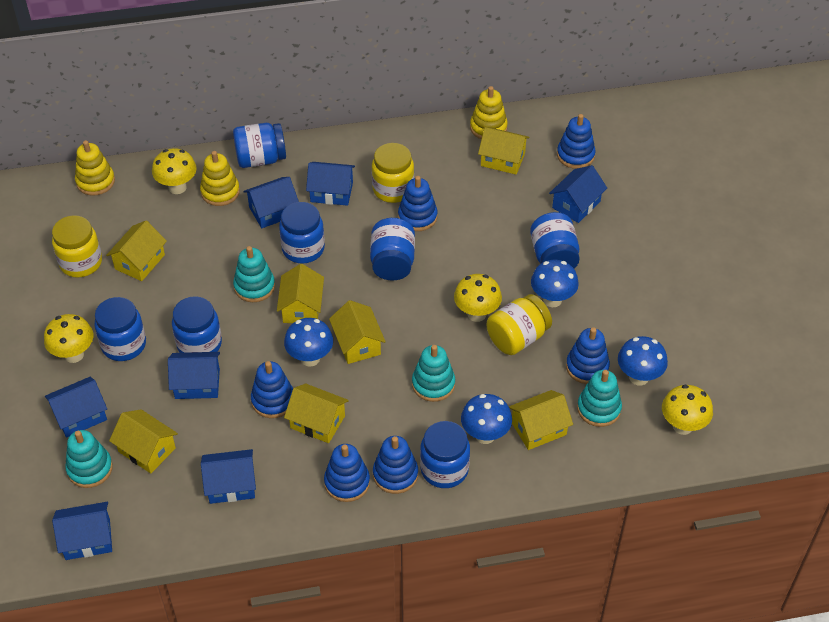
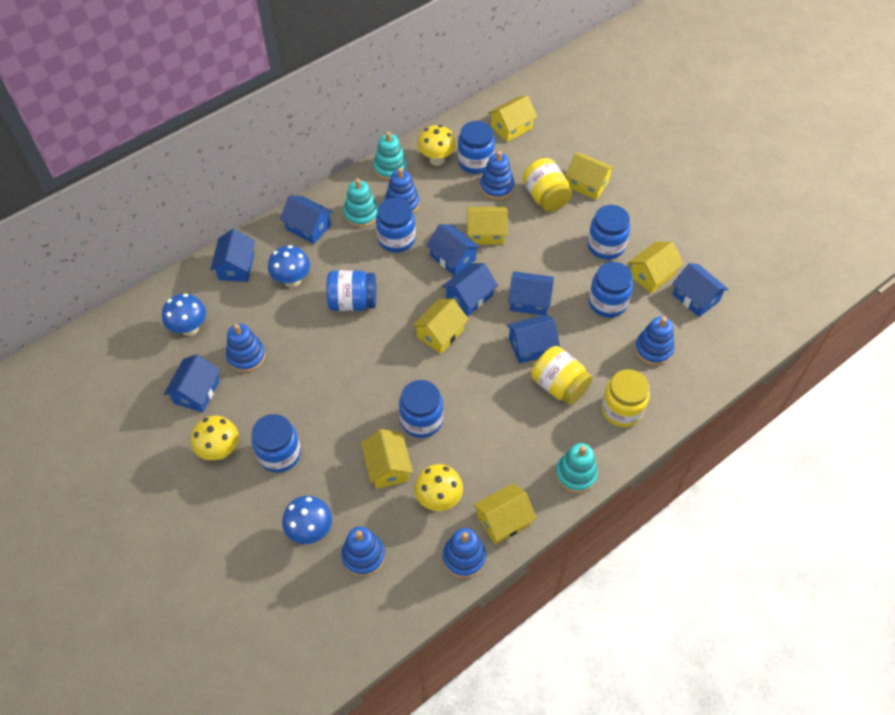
blue house: [45,377,107,438] [52,502,112,560] [168,352,220,399] [201,449,256,504] [243,177,299,228] [306,162,355,206] [549,165,607,223] = 7 -> [164,354,220,412] [210,229,255,282] [280,196,333,244] [426,224,481,276] [442,263,498,316] [506,314,560,364] [508,272,554,315] [672,263,729,317] = 8
blue mushroom: [284,318,333,367] [461,394,512,444] [531,260,579,307] [618,336,668,386] = 4 -> [162,294,206,336] [268,245,310,288] [282,496,332,544] = 3
turquoise stacking toy: [65,430,113,488] [233,246,275,302] [412,345,455,402] [577,370,622,427] = 4 -> [344,178,378,228] [374,132,407,181] [556,443,598,493] = 3
yellow mushroom: [44,314,93,363] [152,148,197,194] [454,274,502,322] [662,385,713,435] = 4 -> [191,416,239,460] [414,464,463,511] [418,125,456,166] = 3
yellow stacking toy: [75,140,115,196] [200,151,240,206] [470,86,508,139] = 3 -> none = 0

